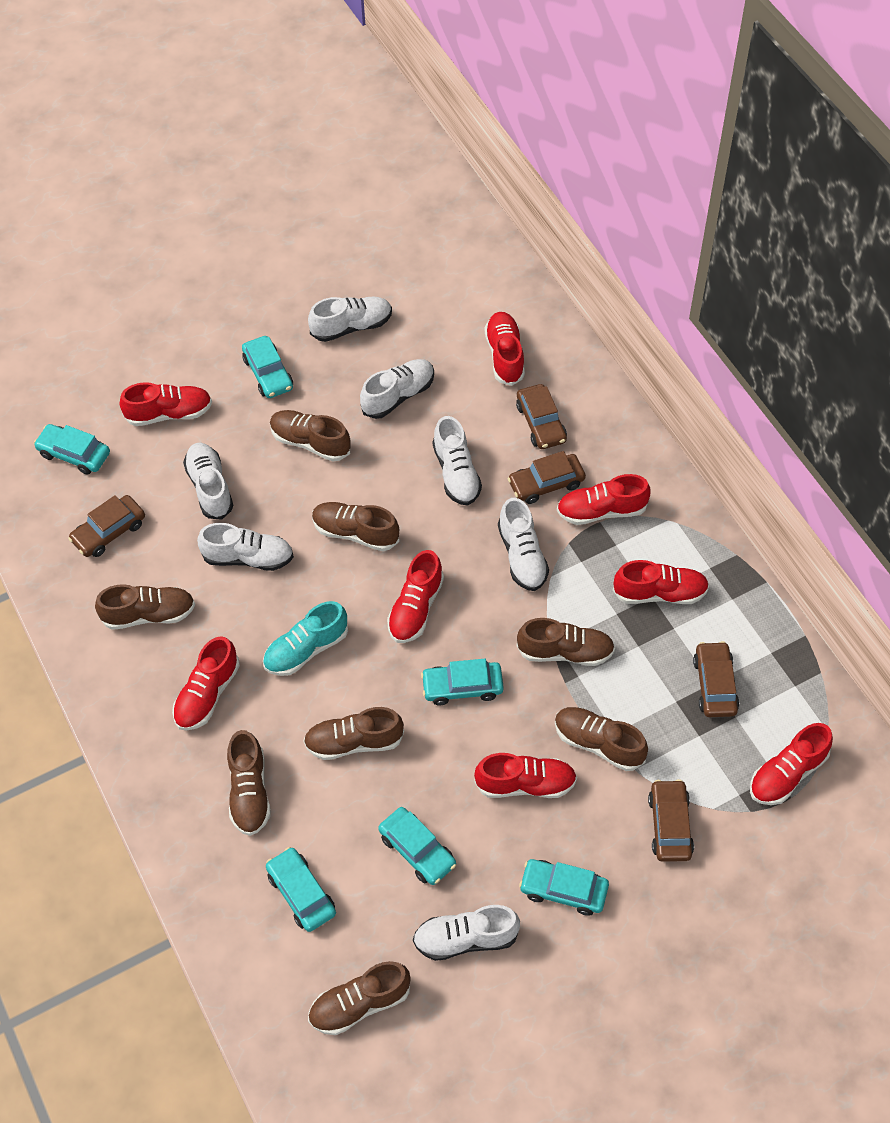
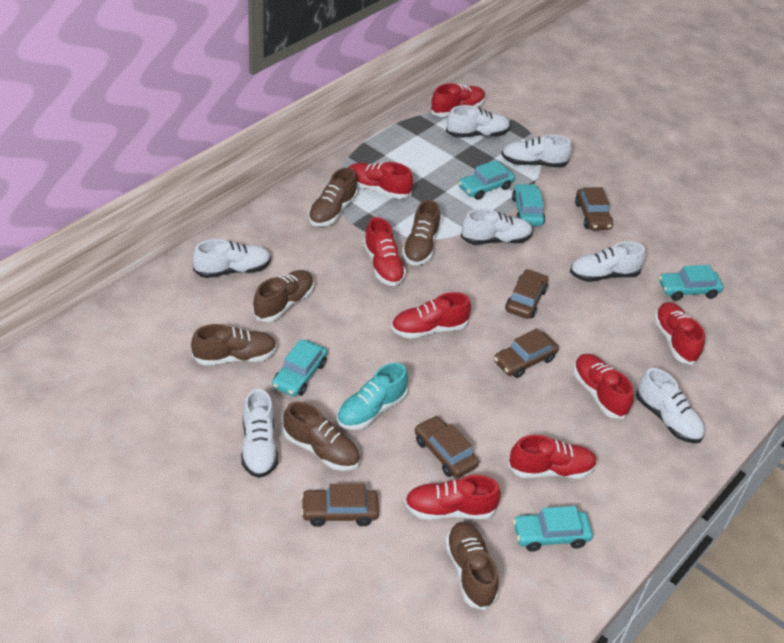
brown shoe: [95,584,195,630] [227,730,271,836] [270,410,351,461] [303,707,404,760] [308,961,411,1035] [312,502,399,551] [517,618,615,666] [555,707,648,771] = 8 -> [191,324,277,366] [253,270,314,322] [283,401,360,471] [308,168,357,227] [402,200,440,265] [445,522,499,610] = 6
turquoise car: [34,424,110,475] [242,336,293,398] [266,847,336,932] [378,807,456,885] [421,659,504,705] [519,859,609,916] = 6 -> [272,339,327,397] [458,160,515,200] [512,184,545,226] [513,506,593,552] [659,265,724,301] = 5

